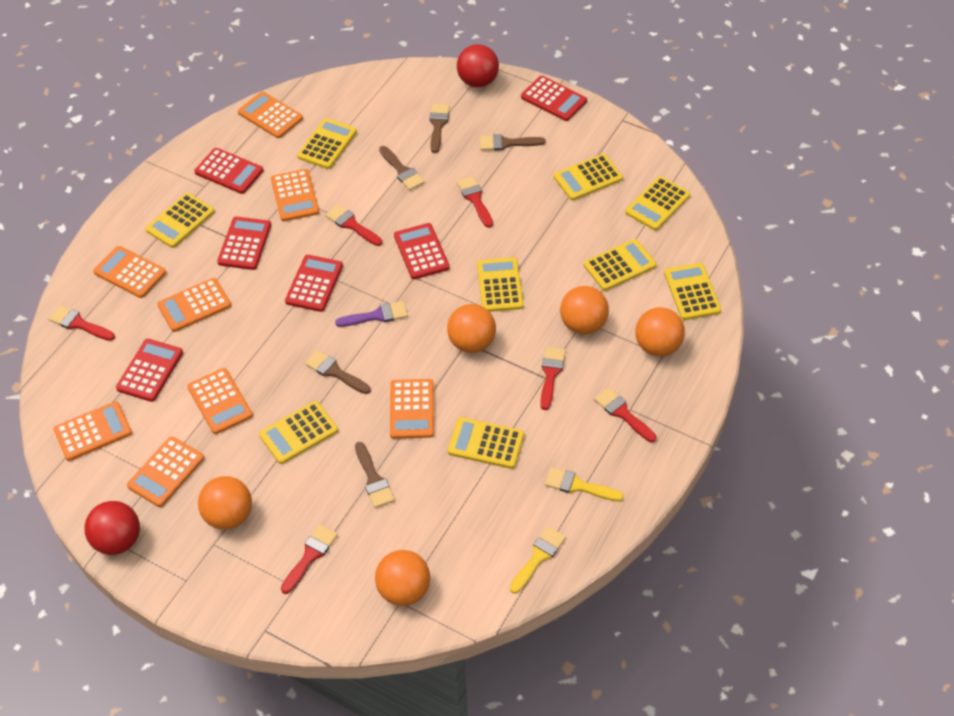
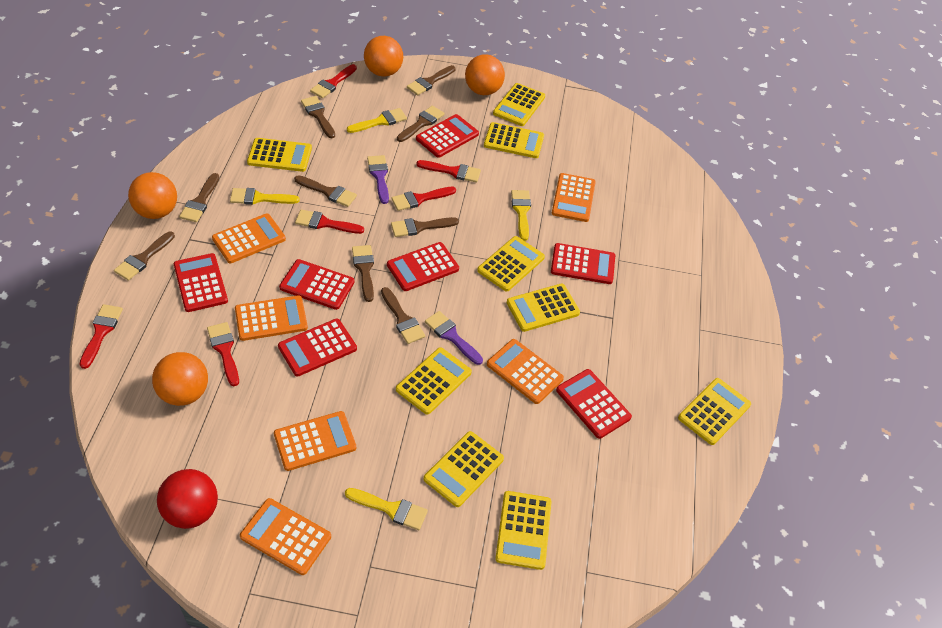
brown brush: [305,350,371,394] [355,442,395,508] [379,146,425,190] [430,104,450,153] [480,134,546,151] = 5 -> [114,231,175,281] [179,173,219,222] [294,175,357,207] [301,96,335,138] [352,245,374,302] [381,287,425,344] [391,217,459,237] [397,106,445,142] [407,65,456,95] = 9
orange ball: [198,476,252,530] [375,550,430,606] [447,304,496,353] [560,286,609,334] [635,307,685,357] = 5 -> [128,172,177,219] [152,352,208,406] [364,36,403,77] [465,54,505,95] = 4
orange calculator: [54,401,132,461] [93,246,166,298] [127,436,204,507] [157,278,231,332] [187,368,253,434] [238,92,303,138] [271,169,319,221] [390,379,434,439] = 8 -> [212,213,286,263] [235,295,308,341] [240,498,331,575] [274,411,356,471] [487,339,564,404] [552,173,596,222] = 6
purple brush: [335,301,408,327] = 1 -> [367,155,389,204] [425,311,483,365] = 2
red ball: [84,501,140,555] [457,44,499,88] = 2 -> [157,469,218,529] = 1
red calculator: [116,339,183,402] [194,148,263,194] [217,217,271,270] [285,255,343,312] [394,223,450,279] [521,76,587,121] = 6 -> [174,253,228,312] [278,319,357,376] [279,259,355,310] [387,242,459,291] [416,114,479,158] [551,243,615,284] [556,369,632,439] = 7
yellow brush: [510,526,566,594] [545,467,624,501] = 2 -> [230,188,300,205] [345,488,428,530] [347,108,407,133] [511,190,531,241] = 4

